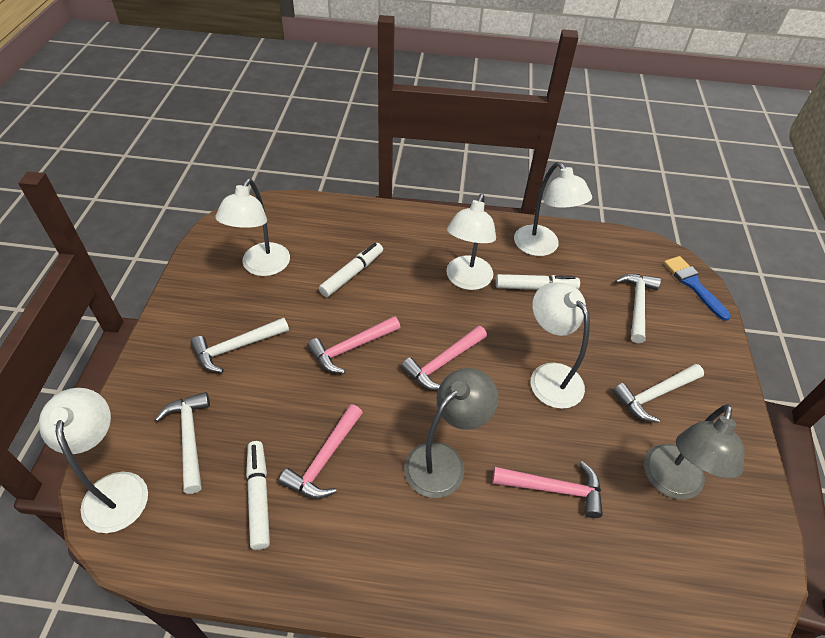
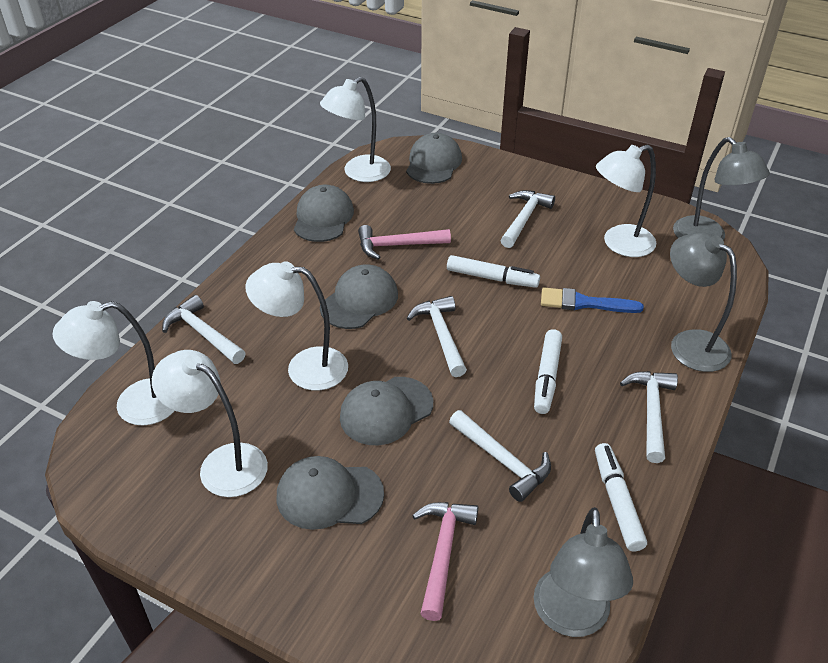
grey cap: none = 0 -> [277,456,384,530] [294,185,354,242] [320,264,398,329] [340,377,433,445] [406,133,462,184] = 5
grey lamp: [404,368,498,498] [644,404,744,499] = 2 -> [534,507,633,637] [670,232,737,372] [673,137,770,240] = 3
pink hammer: [279,404,363,499] [307,316,401,373] [401,326,487,390] [492,461,603,518] = 4 -> [358,225,451,260] [412,502,479,621] = 2
white hammer: [155,392,210,494] [190,317,289,373] [612,364,704,423] [615,274,661,343] = 4 -> [162,295,245,364] [407,296,467,377] [449,410,551,502] [501,190,555,248] [620,371,678,463] = 5

